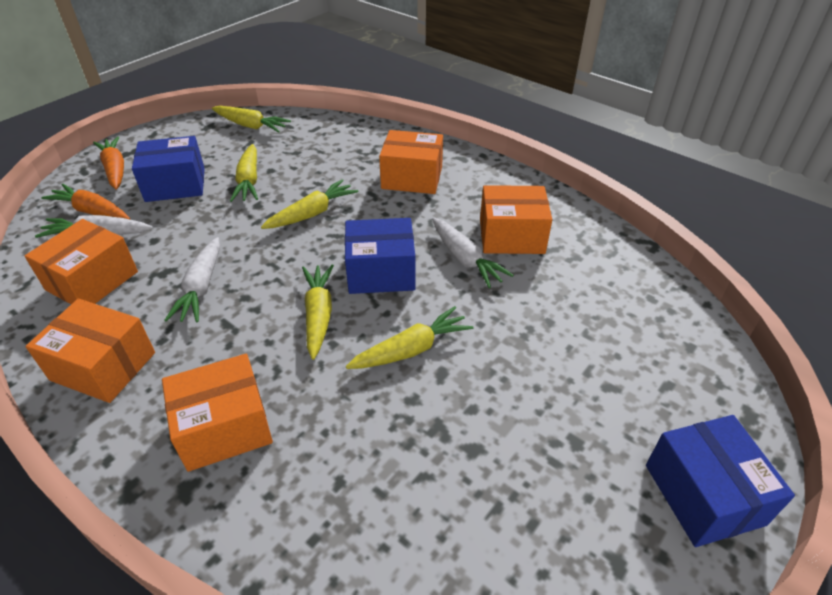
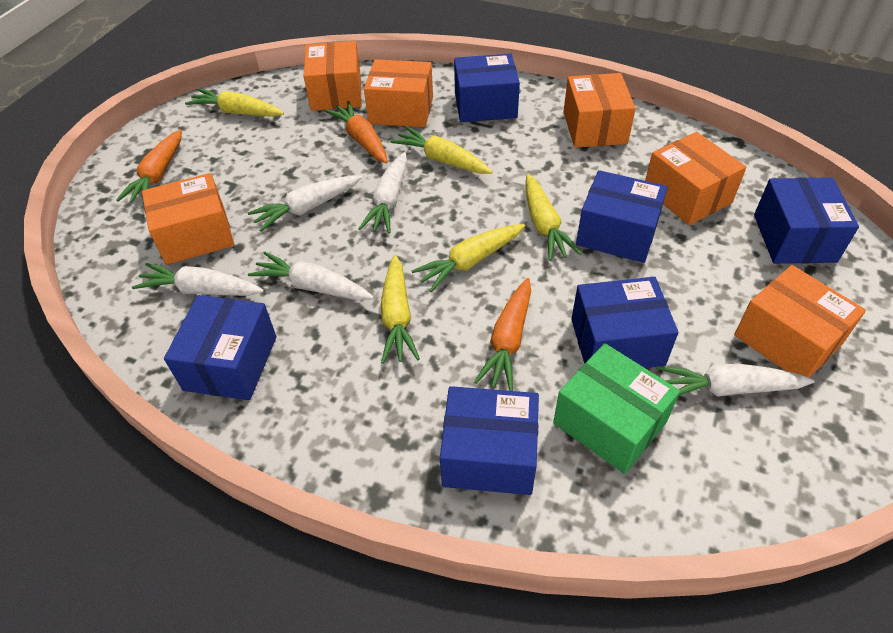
blue box: [132,136,205,202] [345,218,415,294] [646,415,795,547] = 3 -> [164,295,277,400] [440,386,539,495] [454,53,520,122] [571,277,678,368] [576,170,668,263] [754,177,859,264] = 6
green box: none = 0 -> [553,343,680,474] = 1
orange box: [25,219,138,304] [25,299,155,403] [162,354,273,472] [379,130,443,194] [480,185,552,254] = 5 -> [142,173,234,265] [304,41,362,111] [364,59,433,127] [564,73,636,148] [645,132,746,225] [734,265,866,378] = 6
orange carrot: [41,184,131,220] [93,136,124,190] = 2 -> [116,129,182,204] [325,101,388,163] [474,278,531,391] = 3
white carrot: [35,215,153,238] [164,237,220,322] [432,218,514,288] = 3 -> [132,263,264,296] [247,175,362,232] [248,252,374,301] [358,152,407,234] [657,363,815,397] = 5

